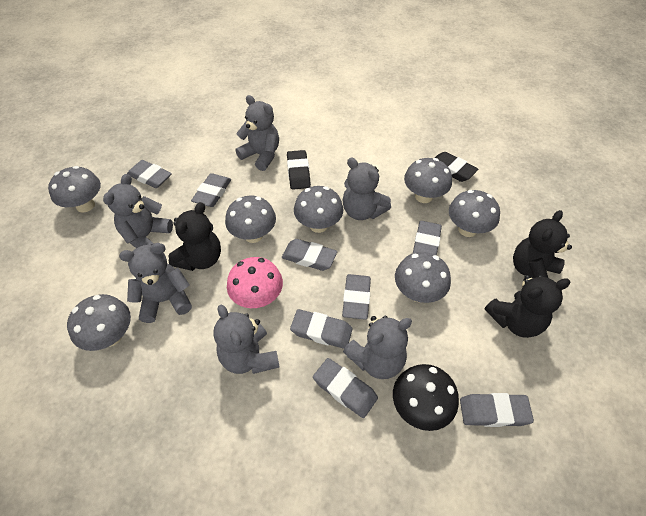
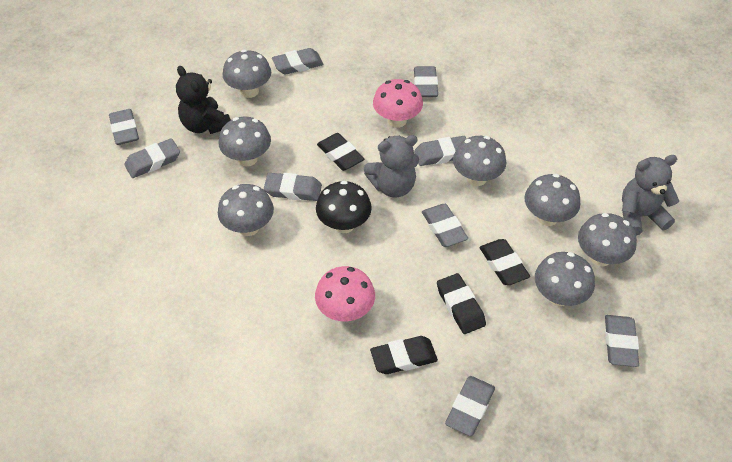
black eraser: [287,150,311,190] [435,152,478,182] = 2 -> [317,133,364,171] [370,336,438,374] [437,273,486,334] [479,239,530,285] = 4
black teddy bear: [168,202,221,271] [485,275,570,338] [513,210,572,281] = 3 -> [176,66,231,134] = 1
grey eraser: [127,160,172,188] [191,173,231,207] [282,239,337,271] [290,309,352,349] [313,358,378,418] [342,274,371,320] [413,221,442,256] [460,393,534,427] = 8 -> [109,109,139,145] [124,138,180,178] [264,173,322,201] [272,48,324,75] [414,66,438,97] [414,136,466,166] [422,204,468,247] [445,376,495,436] [605,315,639,367] = 9
grey teddy bear: [103,174,173,248] [119,243,192,323] [213,305,280,374] [236,95,279,171] [342,158,391,220] [343,316,412,379] = 6 -> [364,135,419,198] [622,155,679,236] = 2
pink mushroom: [227,257,283,308] = 1 -> [315,266,375,321] [373,79,423,128] = 2

